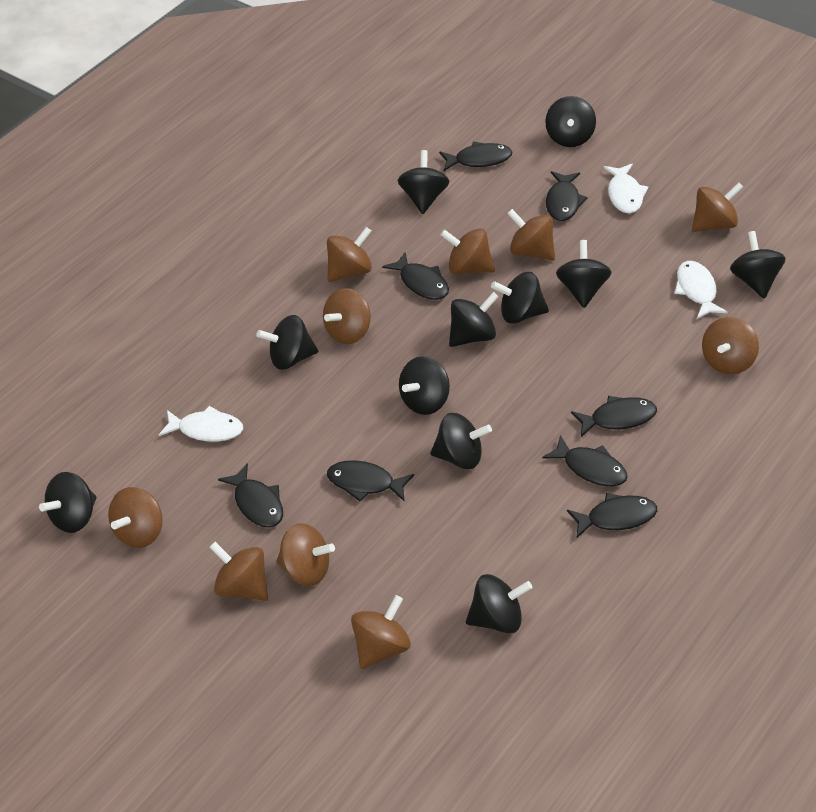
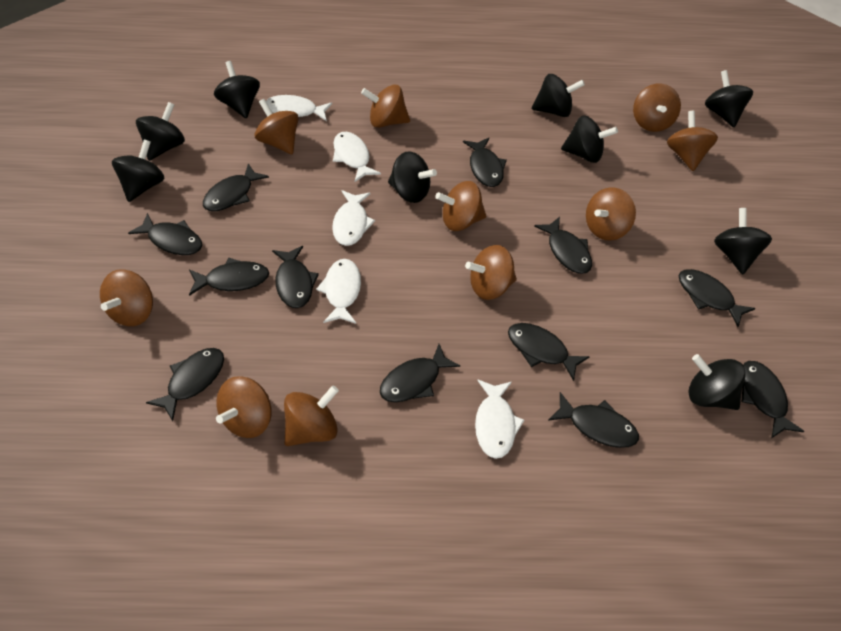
black fish: [218,463,283,527] [327,460,414,502] [382,252,449,300] [439,141,513,171] [542,435,628,486] [546,171,588,221] [567,493,657,539] [571,396,657,437] = 8 -> [128,213,202,255] [146,348,224,421] [189,258,269,296] [203,164,269,211] [272,246,319,308] [380,344,460,402] [463,138,507,187] [508,323,590,381] [534,217,592,274] [548,392,639,448] [679,269,756,327] [742,361,804,439] = 12
black spinning top: [39,472,97,533] [256,315,318,370] [398,150,449,214] [399,356,450,415] [430,413,492,469] [449,292,499,347] [466,574,532,633] [491,272,549,324] [545,96,596,147] [556,240,612,308] [730,231,786,298] = 11 -> [112,140,165,202] [136,102,185,161] [214,61,260,118] [388,151,437,203] [532,74,585,117] [561,115,618,163] [689,354,746,410] [705,70,753,127] [714,208,772,274] = 9
white fish: [159,406,243,442] [604,164,648,213] [674,261,728,319] = 3 -> [266,95,332,121] [316,259,361,324] [332,190,375,246] [333,132,381,182] [475,380,524,459] = 5

